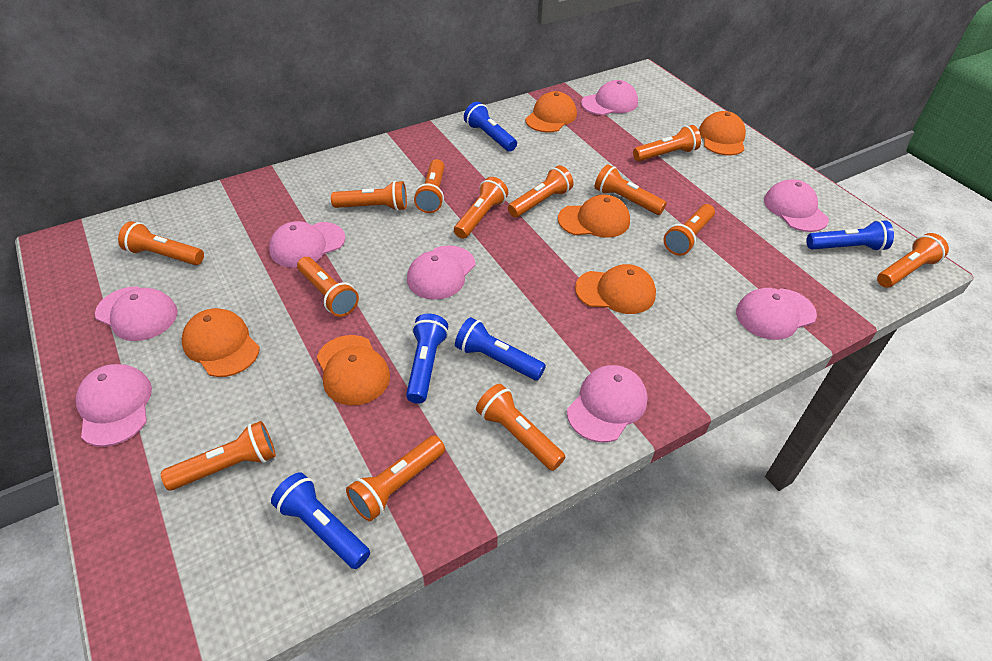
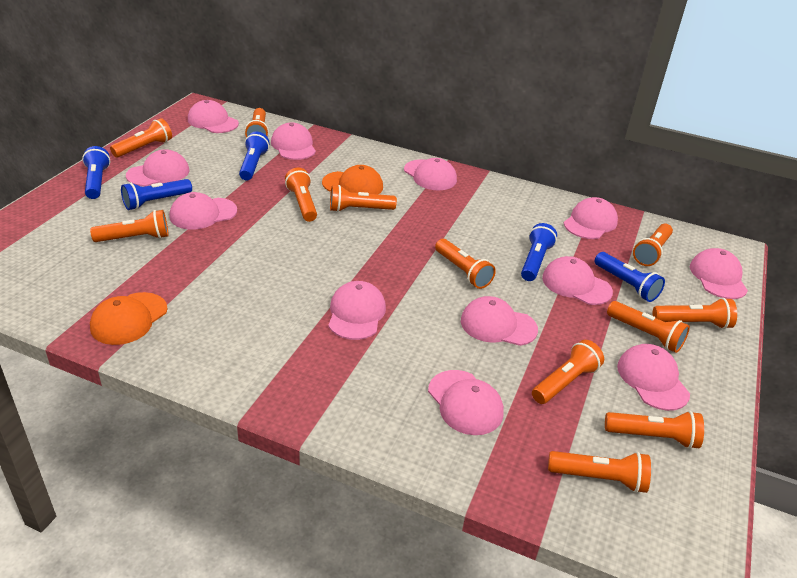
orange cap: [182,308,260,377] [317,335,390,406] [525,91,577,133] [558,195,630,238] [575,264,656,314] [699,111,746,156] = 6 -> [90,292,168,345] [322,165,383,194] = 2
orange flashlight: [118,221,204,265] [161,421,276,491] [297,257,359,317] [331,181,407,211] [346,435,445,521] [414,159,445,213] [454,177,508,239] [476,384,565,471] [508,165,574,217] [594,164,667,215] [633,125,701,161] [663,204,715,256] [877,233,949,288] = 13 -> [90,210,169,242] [110,118,172,157] [245,108,269,138] [285,168,317,222] [330,185,397,212] [435,239,496,289] [532,340,604,404] [548,451,651,493] [605,411,704,449] [607,301,690,353] [633,224,673,266] [653,298,737,329] = 12
pink cap: [76,364,152,447] [95,286,178,341] [269,221,345,268] [407,245,475,300] [567,365,648,443] [581,80,638,115] [736,288,817,340] [764,179,829,232] = 8 -> [126,149,189,186] [170,192,237,230] [188,100,239,133] [271,122,316,160] [328,281,386,340] [404,158,457,190] [428,370,504,435] [461,296,538,346] [542,256,613,305] [564,197,618,239] [617,344,690,411] [690,248,748,299] = 12

